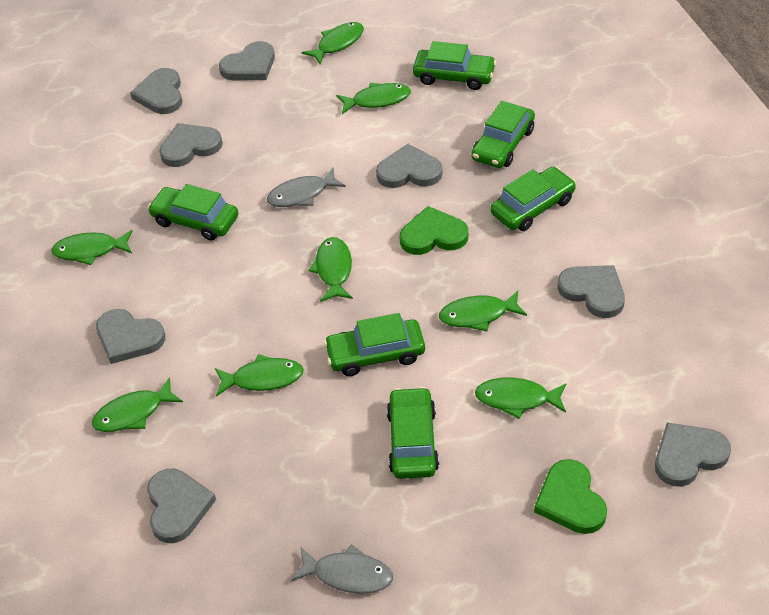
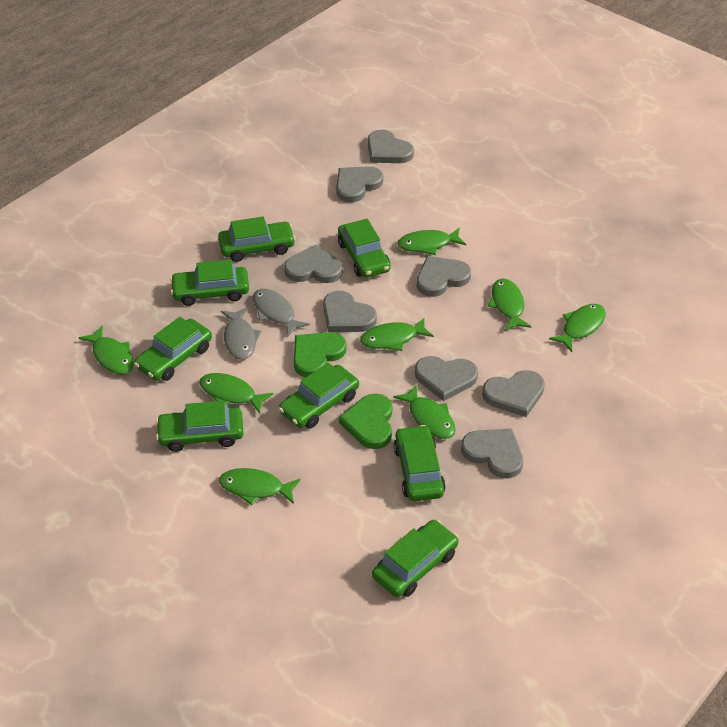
green car: [148,184,238,241] [324,313,425,376] [387,387,439,479] [413,41,496,90] [471,101,535,168] [490,167,576,231] = 6 -> [134,317,212,381] [156,401,243,452] [170,259,249,306] [218,217,296,262] [279,363,359,429] [338,219,390,278] [372,520,459,597] [394,425,446,501] = 8

